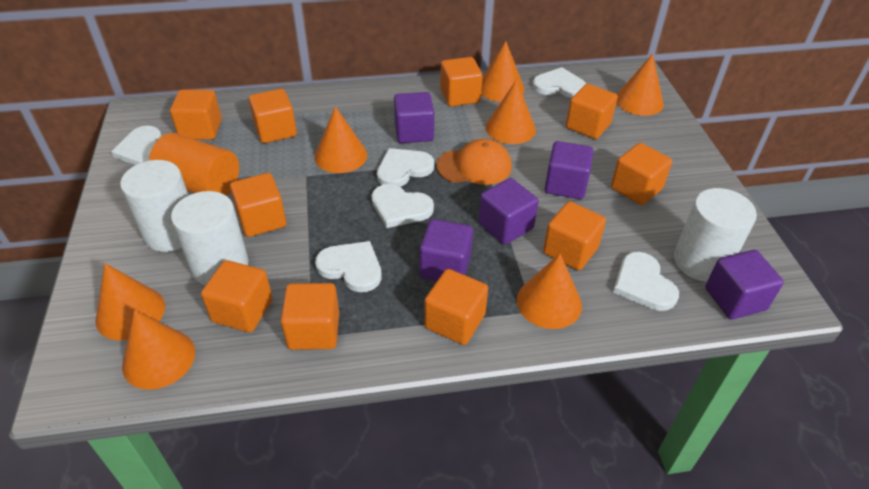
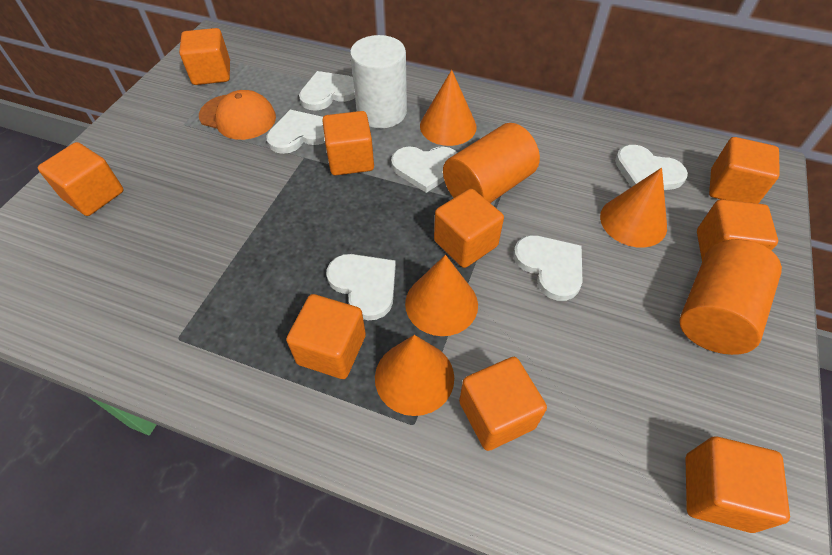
orange cone: [95,263,165,340] [122,310,195,390] [314,106,367,173] [481,41,525,102] [486,80,536,144] [517,254,582,329] [616,54,664,116] = 7 -> [375,335,454,416] [405,255,478,336] [420,70,476,146] [600,167,667,248] = 4
orange cube: [170,90,222,140] [201,260,273,332] [230,173,286,237] [249,89,297,143] [281,283,339,350] [424,269,488,345] [440,57,483,107] [543,201,606,270] [566,84,618,139] [611,143,672,205] = 10 -> [38,142,124,216] [179,28,230,85] [286,294,366,379] [322,111,374,175] [434,189,504,268] [459,357,547,451] [685,437,790,533] [697,199,778,261] [709,137,780,204] = 9
orange cylinder: [149,133,239,196] = 1 -> [443,123,540,203] [679,239,782,355] = 2
purple cube: [394,92,434,143] [419,219,473,281] [478,178,539,245] [545,141,593,199] [705,250,784,319] = 5 -> none = 0
white cylinder: [120,160,189,252] [171,191,248,285] [674,188,757,282] = 3 -> [350,35,407,128] = 1

